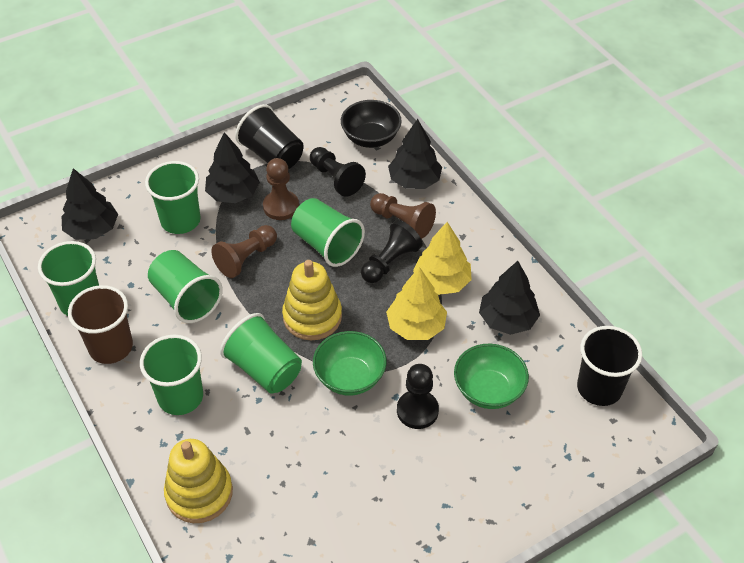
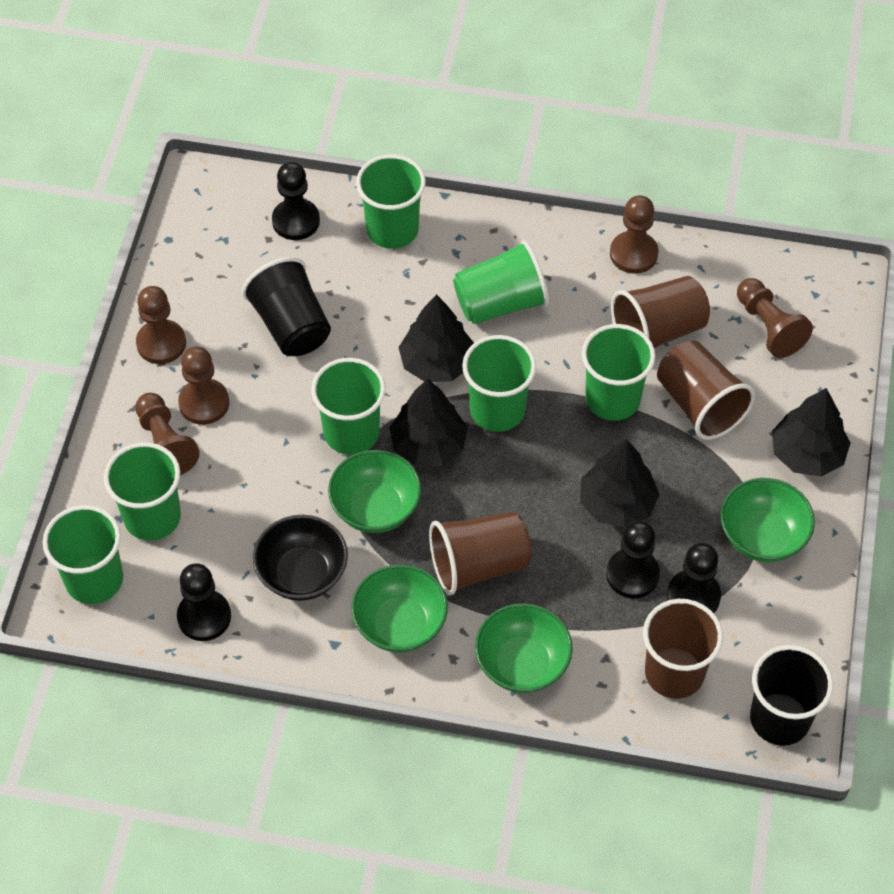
black pawn: [310,147,366,197] [361,220,423,283] [397,364,439,429] = 3 -> [177,563,231,641] [272,162,320,240] [606,521,660,598] [667,543,721,613] = 4
brown cup: [68,285,133,364] = 1 -> [429,512,532,595] [611,276,710,348] [643,599,723,699] [657,341,755,440] = 4
brown pawn: [211,225,277,278] [263,158,299,220] [370,193,436,239] = 3 -> [135,393,200,475] [136,286,186,364] [178,347,229,425] [610,195,658,274] [737,278,813,358] = 5
green bowl: [313,331,387,396] [454,344,529,409] = 2 -> [328,450,421,533] [351,565,448,652] [475,603,573,693] [721,478,815,562] = 4
green cup: [38,241,99,316] [140,334,203,415] [145,161,201,234] [148,250,223,323] [220,313,302,394] [291,198,365,267] = 6 -> [43,505,123,604] [104,442,181,541] [311,358,386,455] [356,154,426,249] [453,240,549,324] [462,335,536,432] [582,324,655,421] = 7
yellow stacking toy: [164,439,233,523] [282,260,342,340] = 2 -> none = 0
yellow tree: [386,267,447,340] [413,222,471,295] = 2 -> none = 0

